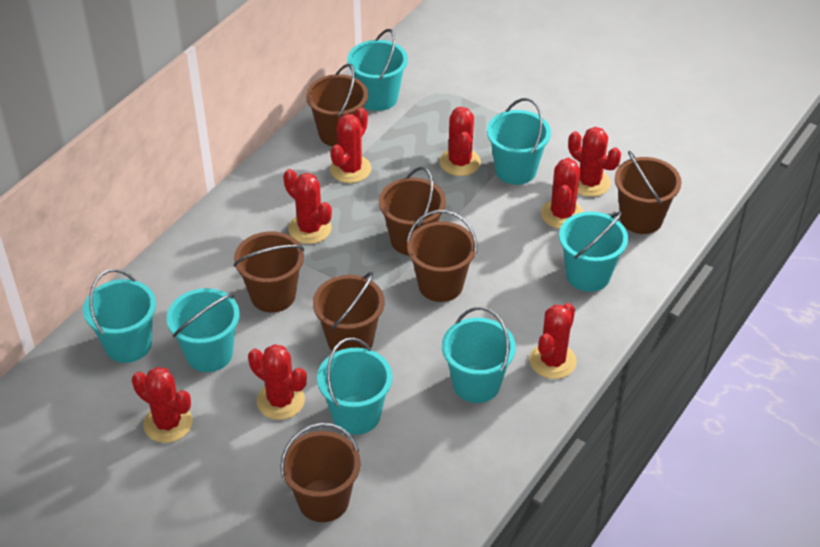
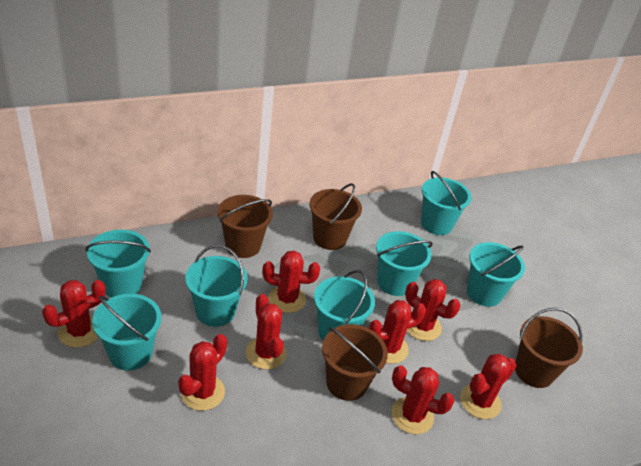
brown bucket: [234,232,304,313] [280,423,361,522] [306,64,368,147] [313,272,385,352] [379,167,446,255] [407,210,477,302] [615,151,681,234] = 7 -> [217,195,273,258] [309,183,362,250] [322,324,388,401] [515,308,583,388] = 4

